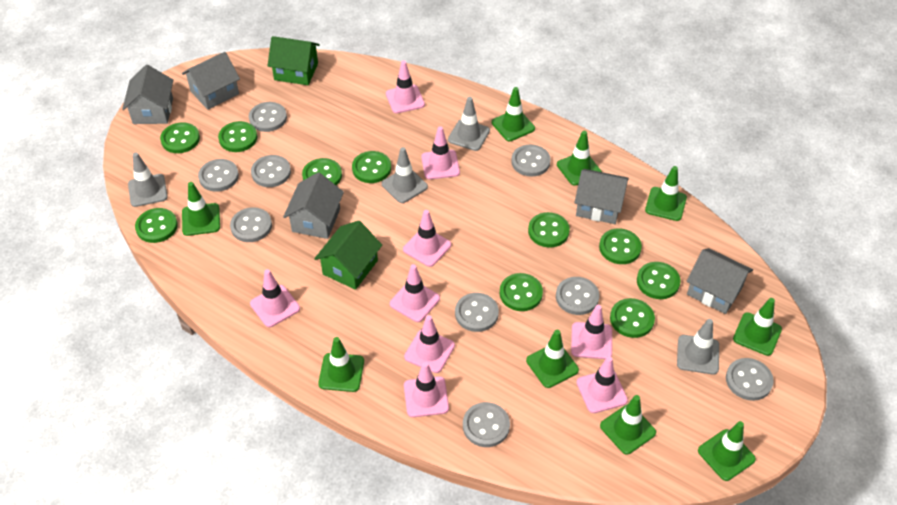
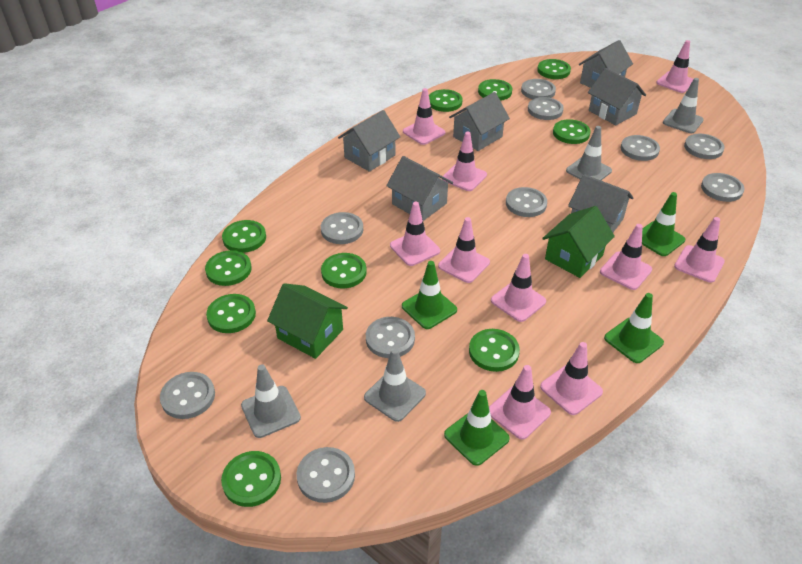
green traffic cone: [182,182,220,236] [318,337,364,392] [492,87,535,141] [526,330,579,388] [557,131,602,186] [600,395,656,454] [645,166,687,221] [698,421,756,481] [733,298,782,356] = 9 -> [402,261,457,329] [444,390,510,466] [604,293,664,363] [642,192,685,256] = 4
grey button: [198,159,239,192] [230,207,272,242] [249,102,287,132] [251,155,291,187] [455,293,499,332] [463,402,510,447] [511,145,551,177] [556,277,599,315] [726,358,774,401] = 9 -> [160,372,215,419] [297,447,355,503] [321,212,363,244] [366,317,415,358] [506,187,547,217] [521,79,556,99] [528,97,564,120] [621,135,660,161] [684,134,725,159] [701,173,744,202] = 10
grey house: [122,65,173,124] [182,52,240,110] [283,172,344,239] [574,169,629,224] [686,248,753,314] = 5 -> [338,110,400,172] [386,156,453,221] [449,92,510,151] [568,174,634,232] [579,40,633,88] [588,68,646,125] = 6
pink traffic cone: [250,269,300,327] [386,61,425,113] [390,264,440,322] [403,210,451,267] [404,315,455,373] [404,362,449,417] [421,126,460,179] [571,305,612,359] [576,356,628,413] = 9 -> [390,202,440,266] [403,88,445,145] [438,217,490,283] [442,132,487,191] [489,365,551,440] [491,254,546,322] [540,342,603,415] [600,224,652,290] [656,40,693,93] [674,217,725,283] = 10

